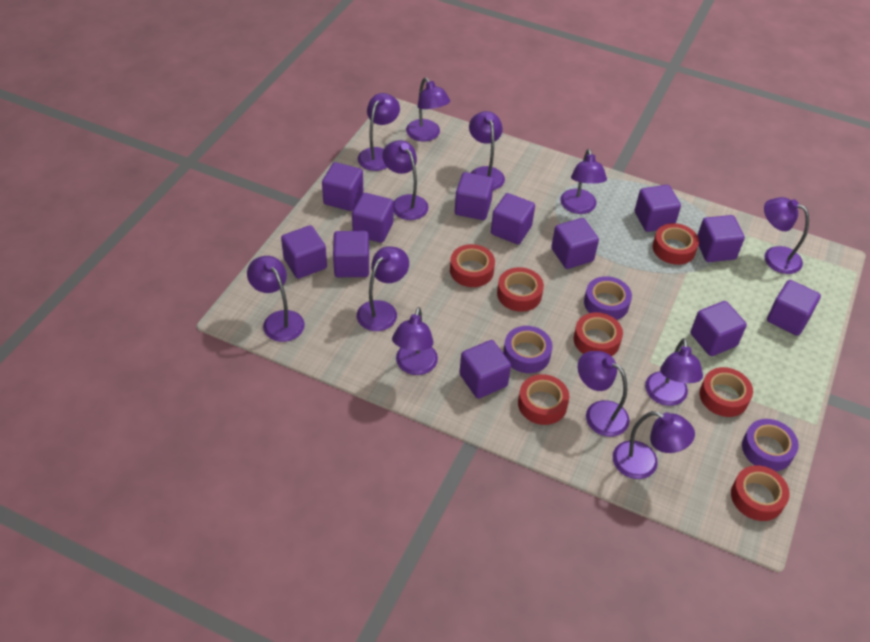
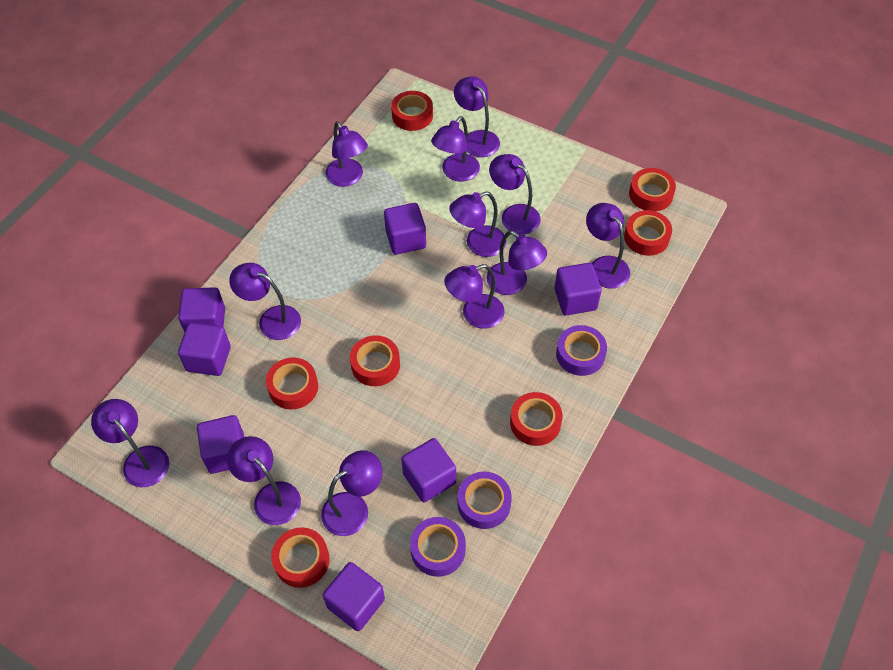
purple cube: [281,225,327,279] [322,162,363,211] [333,231,369,277] [352,193,394,243] [455,172,494,220] [459,340,511,399] [491,193,535,244] [551,218,599,269] [635,185,681,232] [691,301,747,356] [697,215,745,262] [767,280,821,336] = 12 -> [178,287,225,333] [178,323,231,376] [197,415,244,474] [323,562,385,631] [384,203,426,255] [401,438,456,502] [554,263,601,316] = 7

